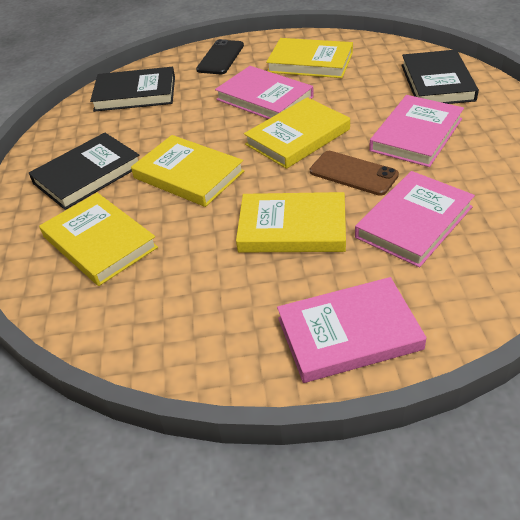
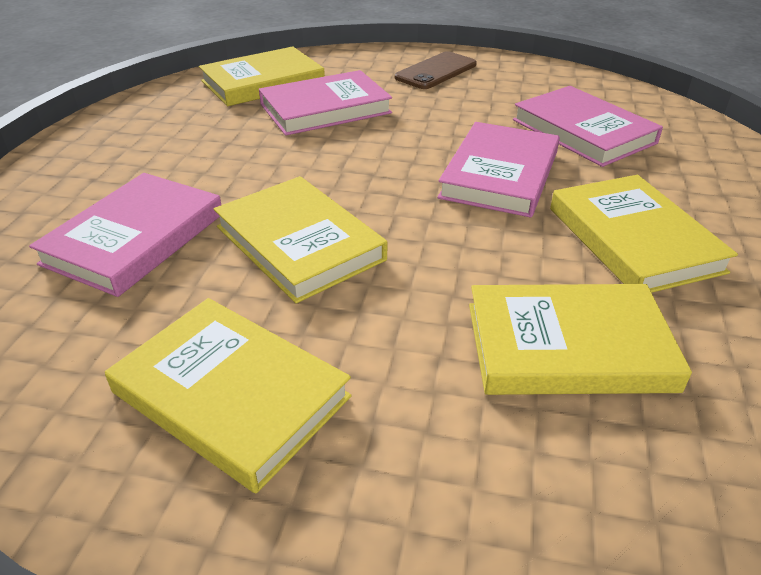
black book: [29,132,139,210] [90,67,175,112] [401,50,479,104] = 3 -> none = 0
black phone: [196,39,244,74] = 1 -> none = 0

